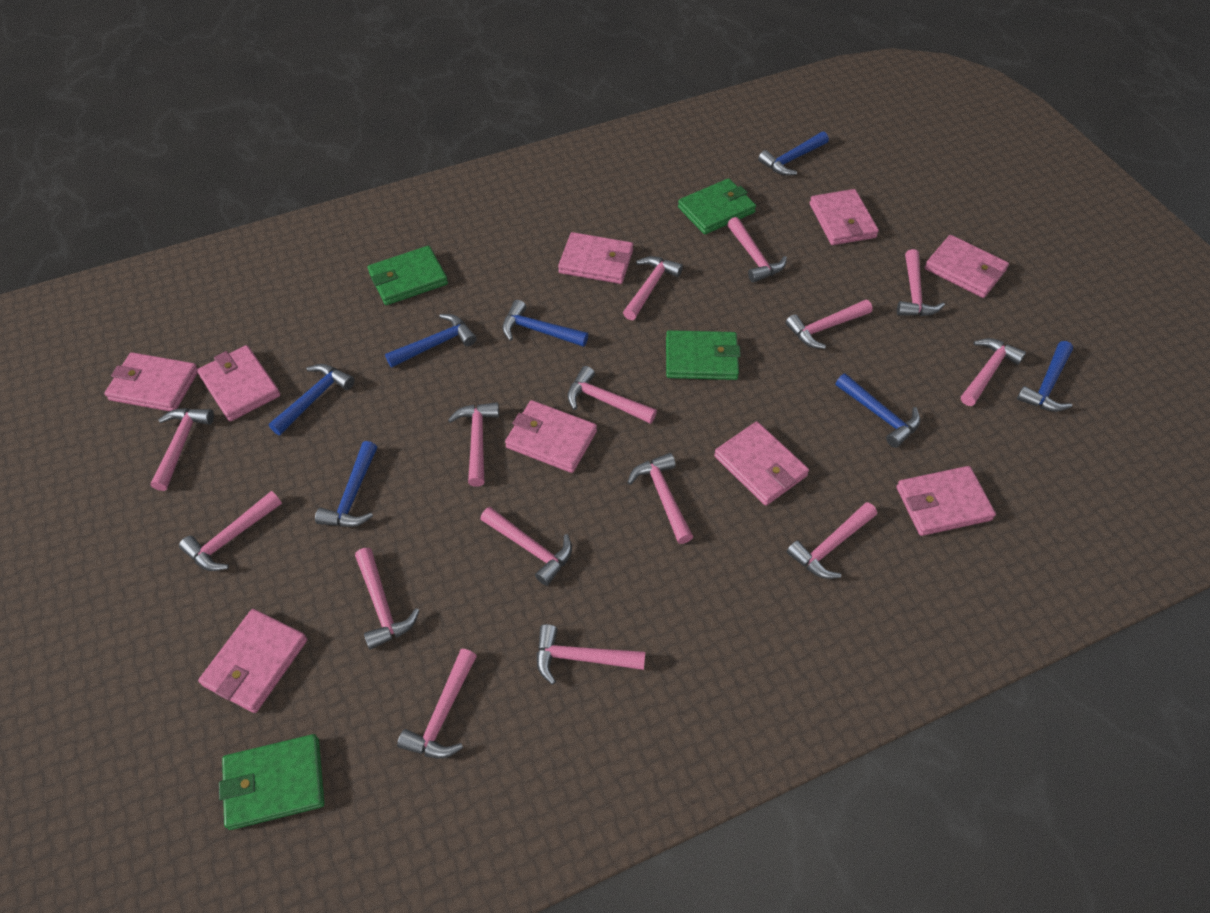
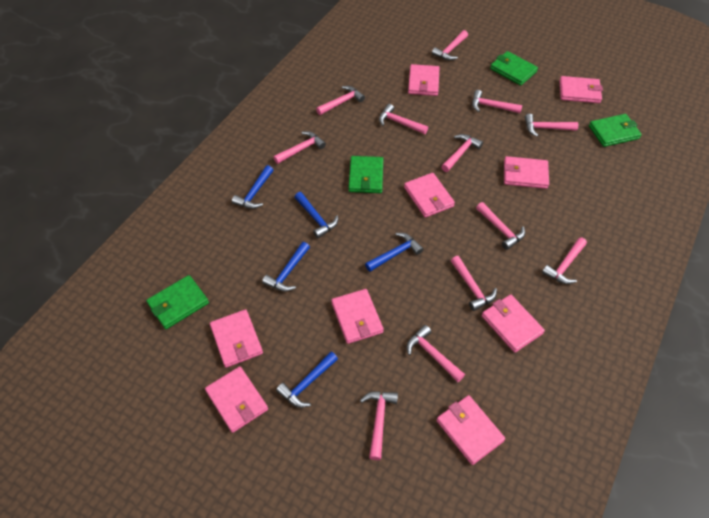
blue hammer: [269,364,355,435] [315,441,377,527] [385,314,477,368] [502,300,588,347] [758,132,829,175] [835,373,920,448] [1017,341,1073,412] = 7 -> [232,165,273,209] [262,242,310,292] [276,352,338,408] [295,192,338,239] [365,233,423,272] = 5
pink hammer: [150,408,214,491] [179,491,282,571] [355,548,420,650] [397,649,477,759] [448,402,499,487] [480,507,572,586] [537,624,645,685] [567,366,657,424] [623,256,683,320] [627,453,693,544] [727,217,787,283] [786,300,872,349] [787,502,877,579] [897,249,945,316] [961,338,1026,406] = 15 -> [273,131,326,164] [316,86,365,115] [360,391,398,460] [379,104,428,134] [407,325,465,382] [432,30,468,61] [441,134,483,172] [451,256,497,311] [472,90,522,113] [476,202,525,250] [525,114,578,137] [542,237,587,284] = 12

